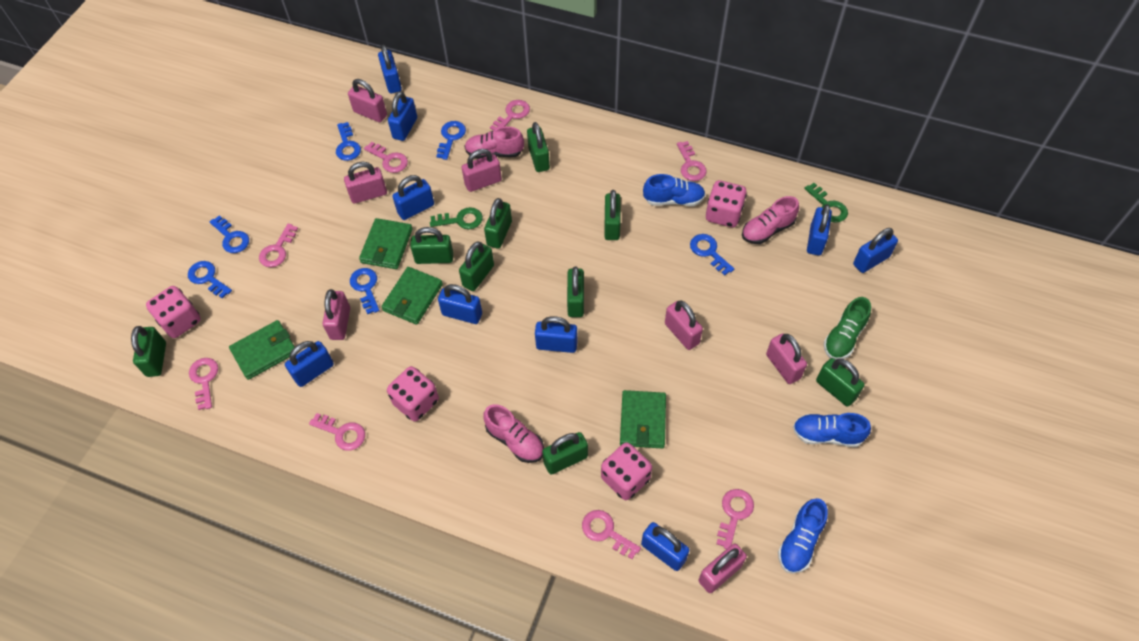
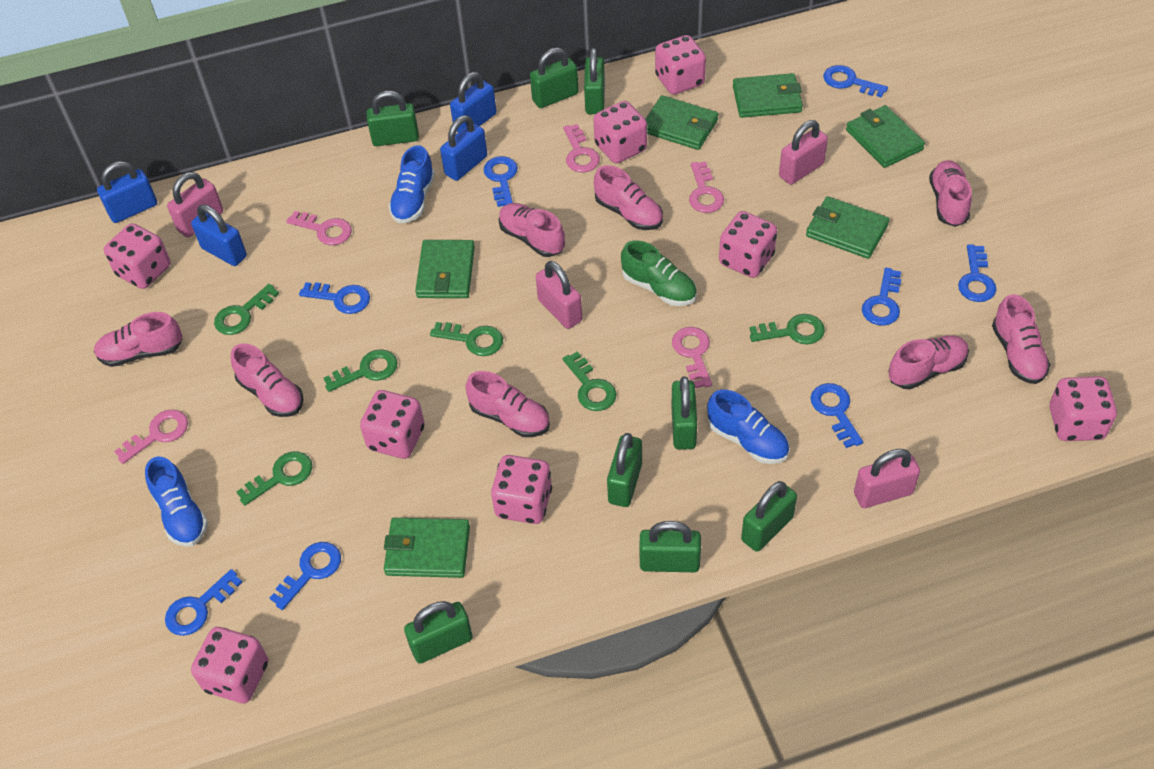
blue key: [188,261,232,299] [210,215,249,253] [336,122,361,161] [350,268,379,314] [436,121,466,160] [690,234,734,276] = 6 -> [165,569,242,636] [270,542,341,610] [299,282,370,314] [484,156,518,207] [811,383,863,448] [823,65,888,97] [862,268,901,326] [958,244,996,302] = 8
blue padlock: [285,341,334,387] [378,45,402,94] [388,91,417,141] [392,175,434,220] [438,284,482,324] [535,316,578,353] [641,522,690,571] [807,204,832,255] [853,228,898,273] = 9 -> [97,161,157,223] [191,204,247,266] [440,115,487,181] [450,72,496,132] = 4
green key: [430,207,483,229] [804,183,848,223] = 2 -> [214,284,279,335] [237,451,312,506] [324,349,398,392] [430,322,503,356] [562,351,617,411] [750,314,825,344] = 6
green padlock: [131,326,166,377] [410,227,453,264] [459,241,494,291] [484,198,512,249] [527,122,550,172] [542,432,588,475] [567,266,584,317] [604,190,621,240] [816,358,865,407] = 9 -> [367,91,419,146] [404,601,473,664] [530,48,579,108] [584,48,605,114] [607,433,642,507] [639,521,701,572] [671,376,697,450] [741,481,797,552] = 8
green wallet: [229,320,295,380] [359,218,413,269] [381,267,443,325] [620,390,666,448] = 4 -> [384,518,470,578] [415,240,475,298] [645,95,718,150] [733,73,803,118] [806,196,889,259] [846,105,925,168] = 6
pink dice: [146,286,201,338] [387,366,439,422] [601,442,652,500] [706,180,747,227] = 4 -> [104,223,171,289] [191,627,268,703] [360,390,425,459] [491,455,552,524] [593,101,647,163] [655,35,706,95] [719,211,777,278] [1049,376,1117,441] = 8
pink key: [189,358,218,410] [259,224,298,267] [309,413,365,451] [364,142,408,173] [490,100,530,131] [582,510,641,559] [677,141,707,181] [716,489,754,549] = 8 -> [114,409,188,464] [286,211,352,245] [563,124,600,173] [672,327,712,388] [689,161,724,213] = 5
pink padlock: [322,289,350,340] [344,162,387,204] [348,79,387,122] [462,149,502,192] [665,301,703,350] [699,544,747,593] [766,333,807,384] = 7 -> [167,172,223,238] [536,261,582,329] [779,120,828,185] [854,449,920,508] = 4
pink shoe: [465,126,524,159] [483,404,544,463] [742,196,799,244] = 3 -> [94,312,182,367] [231,343,303,417] [465,371,550,437] [499,203,565,257] [594,165,663,230] [888,335,969,390] [929,160,972,227] [992,294,1051,384] = 8

